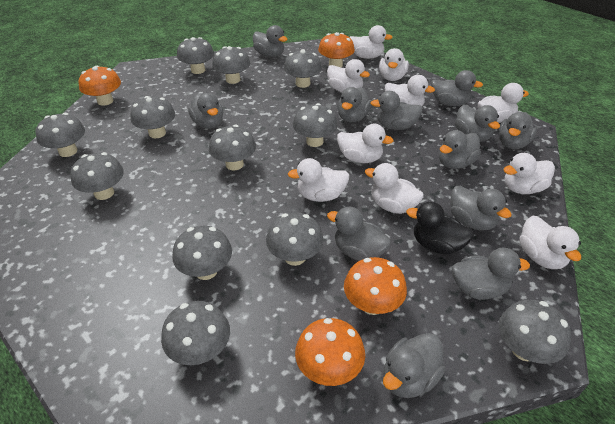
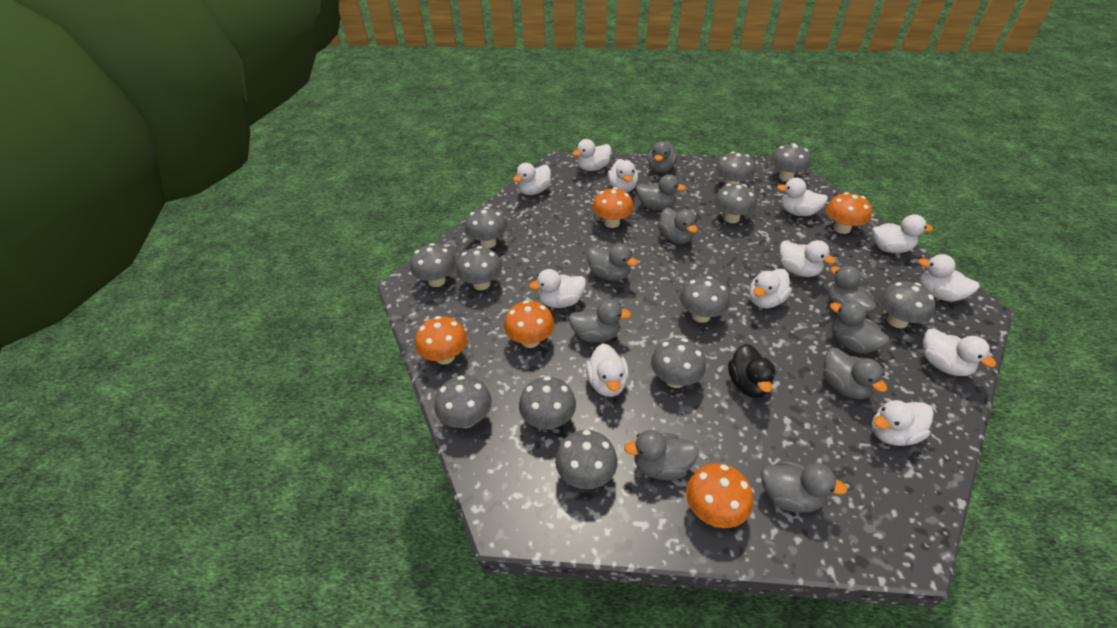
grey duck: [188,93,223,129] [253,25,288,57] [327,207,391,261] [337,87,372,123] [370,91,423,130] [383,333,445,398] [431,70,483,106] [439,130,481,169] [450,186,512,231] [452,247,530,300] [455,105,500,142] [498,112,537,149] = 12 -> [569,300,631,343] [587,244,638,281] [624,430,699,480] [636,174,686,210] [648,141,678,173] [658,208,698,244] [761,461,848,513] [823,348,887,399] [828,266,876,315] [830,301,889,354] = 10
orange mushroom: [79,66,121,106] [295,318,365,386] [318,32,355,67] [344,257,407,315] = 4 -> [415,316,467,365] [504,300,555,348] [592,187,634,228] [686,463,753,528] [826,192,872,234] = 5
white duck: [287,158,349,202] [327,59,370,92] [337,124,394,163] [350,25,393,59] [365,163,424,214] [379,48,409,81] [385,75,435,106] [478,83,529,123] [503,153,555,194] [519,216,581,269] = 10 -> [513,163,551,195] [529,269,586,308] [572,139,612,171] [586,343,629,397] [608,159,638,192] [749,269,792,308] [777,178,828,216] [780,240,836,277] [872,214,933,253] [872,400,934,446] [918,254,980,302] [923,328,996,376] = 12

